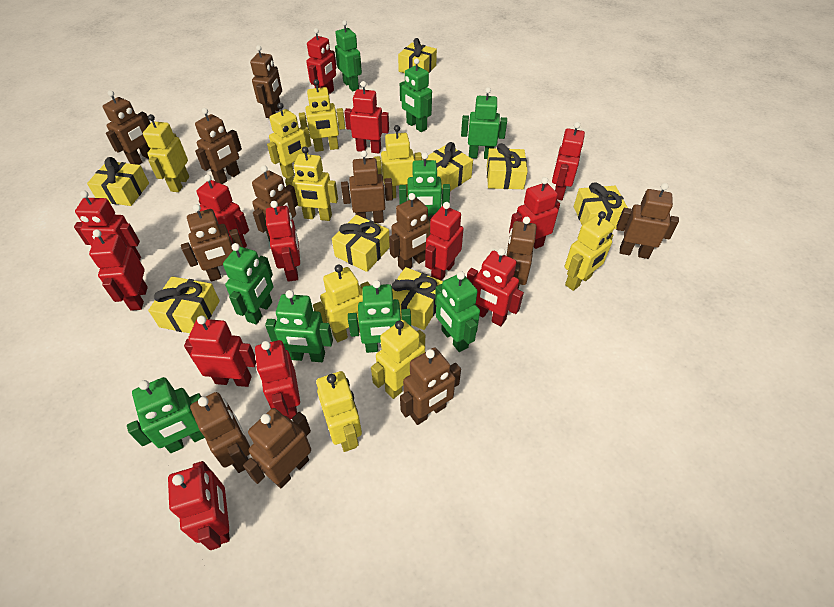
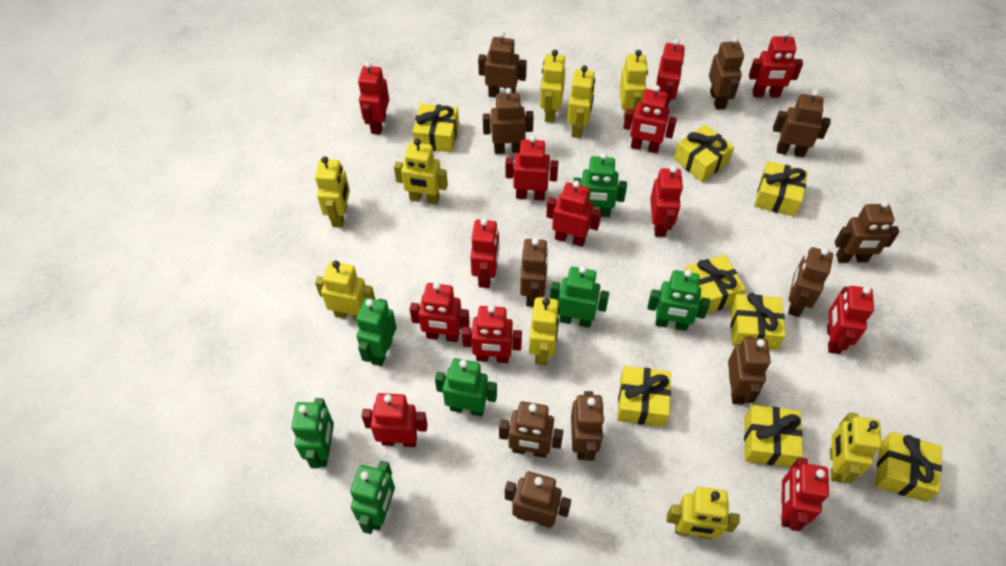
brown robot: [102,90,151,165] [181,204,243,282] [190,392,250,473] [195,108,242,184] [243,408,311,488] [250,45,282,118] [252,165,298,242] [341,150,393,223] [389,193,434,271] [400,348,461,425] [505,217,537,289] [616,183,679,259] = 12 -> [478,32,527,98] [483,88,534,154] [499,401,563,458] [505,471,571,528] [520,238,548,307] [571,391,605,461] [709,37,744,110] [728,336,771,404] [773,90,831,157] [788,247,833,317] [835,201,899,263] = 11
green robot: [127,377,205,453] [223,243,273,324] [265,290,333,362] [335,20,362,91] [348,280,411,353] [399,152,450,217] [400,58,432,132] [435,271,480,352] [461,87,507,159] = 9 -> [292,398,334,468] [350,461,395,534] [356,297,396,366] [435,358,497,417] [550,266,609,328] [573,153,627,217] [647,270,710,331] = 7

